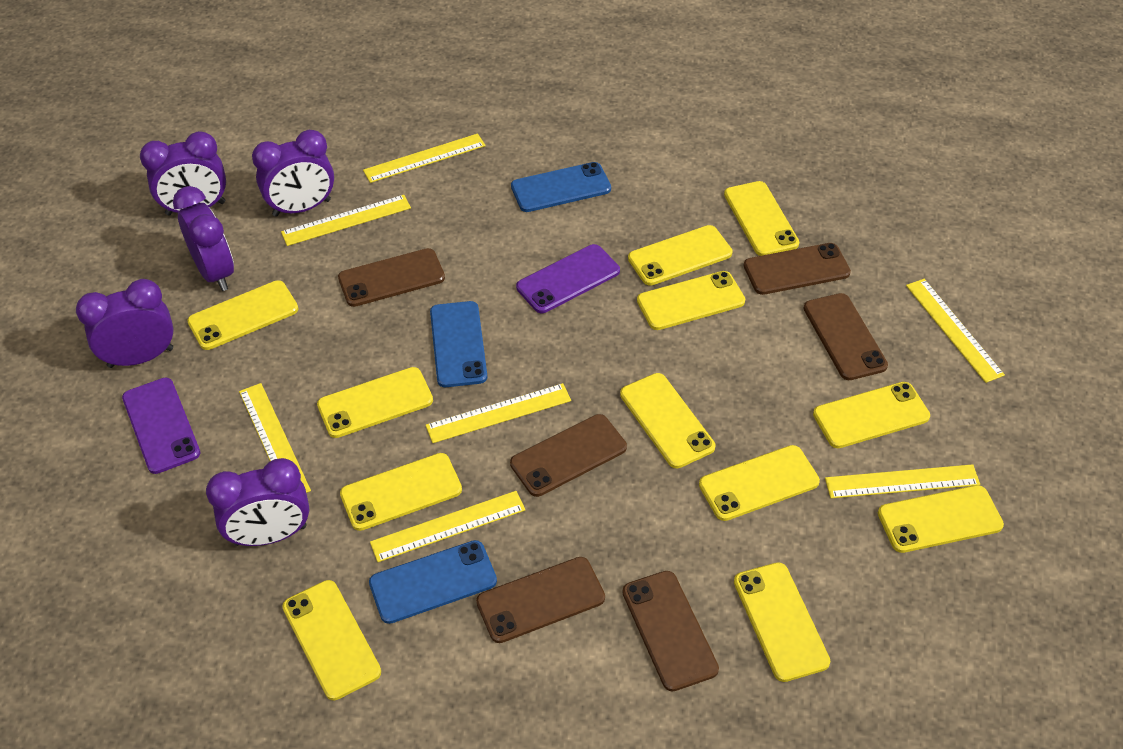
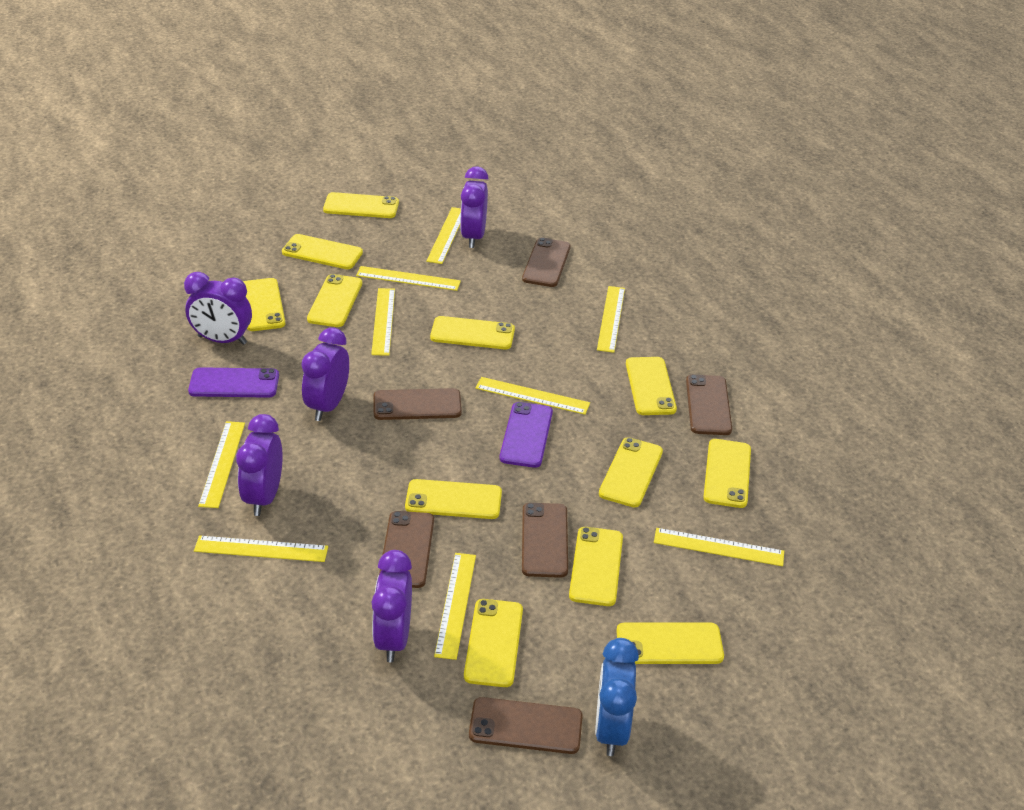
blue clock: none = 0 -> [595,638,639,756] = 1
blue phone: [369,540,497,624] [430,301,487,387] [511,162,611,212] = 3 -> none = 0
yellow ruler: [239,383,311,493] [281,195,411,246] [363,133,486,183] [370,491,525,562] [426,383,571,443] [825,464,980,498] [906,279,1005,383] = 7 -> [194,535,328,562] [198,421,245,508] [356,266,461,291] [371,288,395,356] [426,207,461,264] [434,553,476,660] [475,377,590,415] [597,286,625,353] [654,528,784,566] = 9

